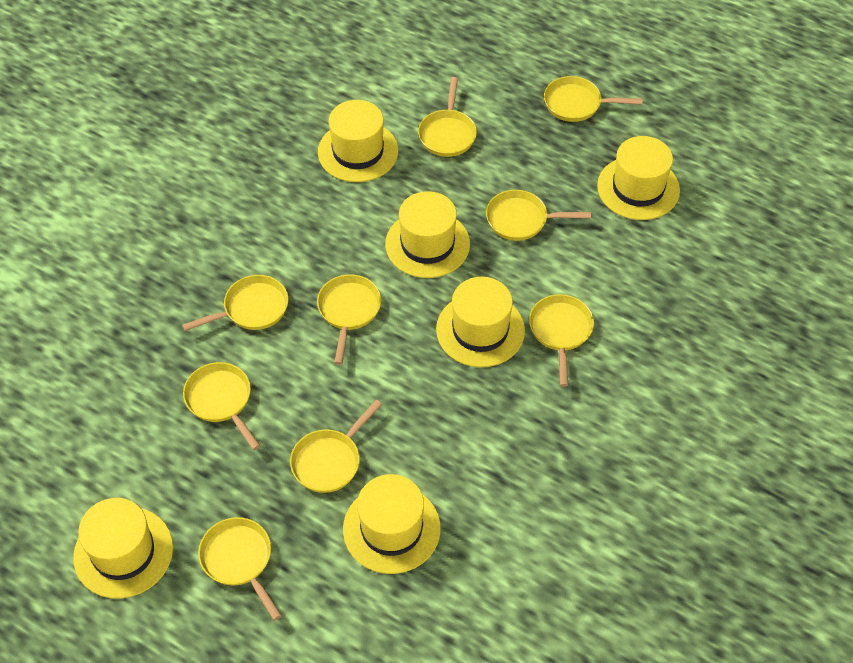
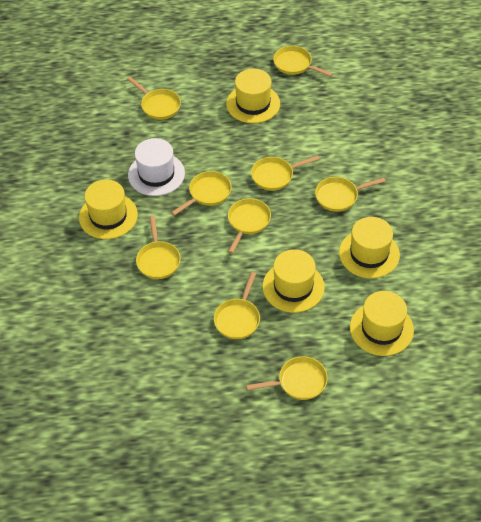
white hat: none = 0 -> [128,138,185,196] = 1
yellow hat: [73,498,173,599] [318,100,398,182] [343,474,441,574] [385,191,470,278] [436,277,525,367] [597,136,680,220] = 6 -> [79,180,138,239] [226,69,280,123] [263,249,325,313] [339,217,400,278] [350,291,414,356] = 5

